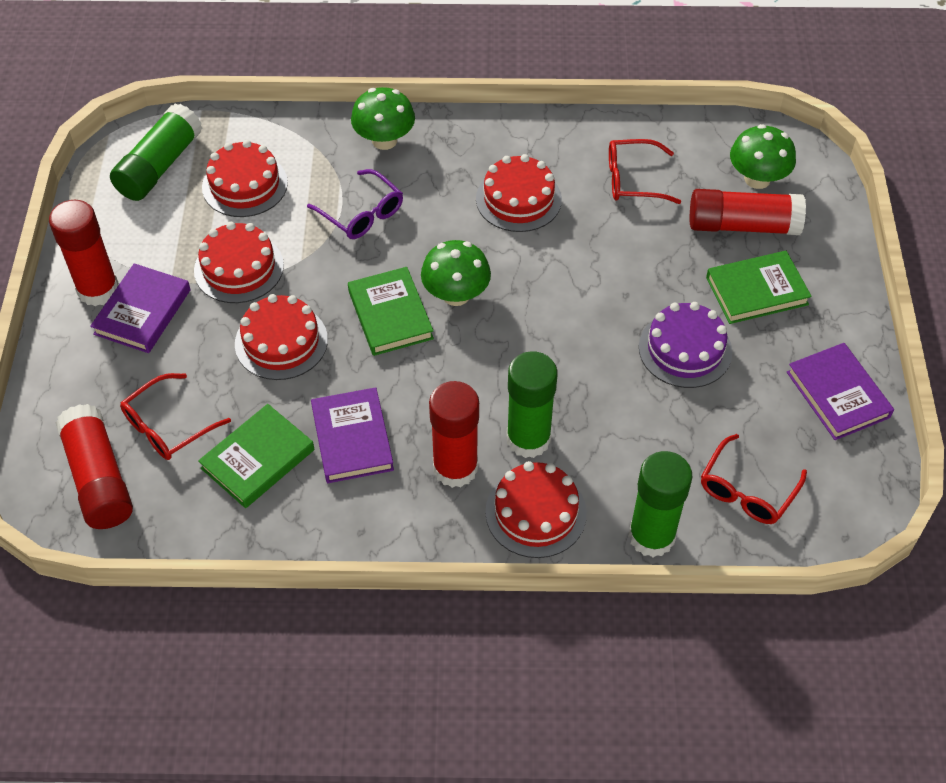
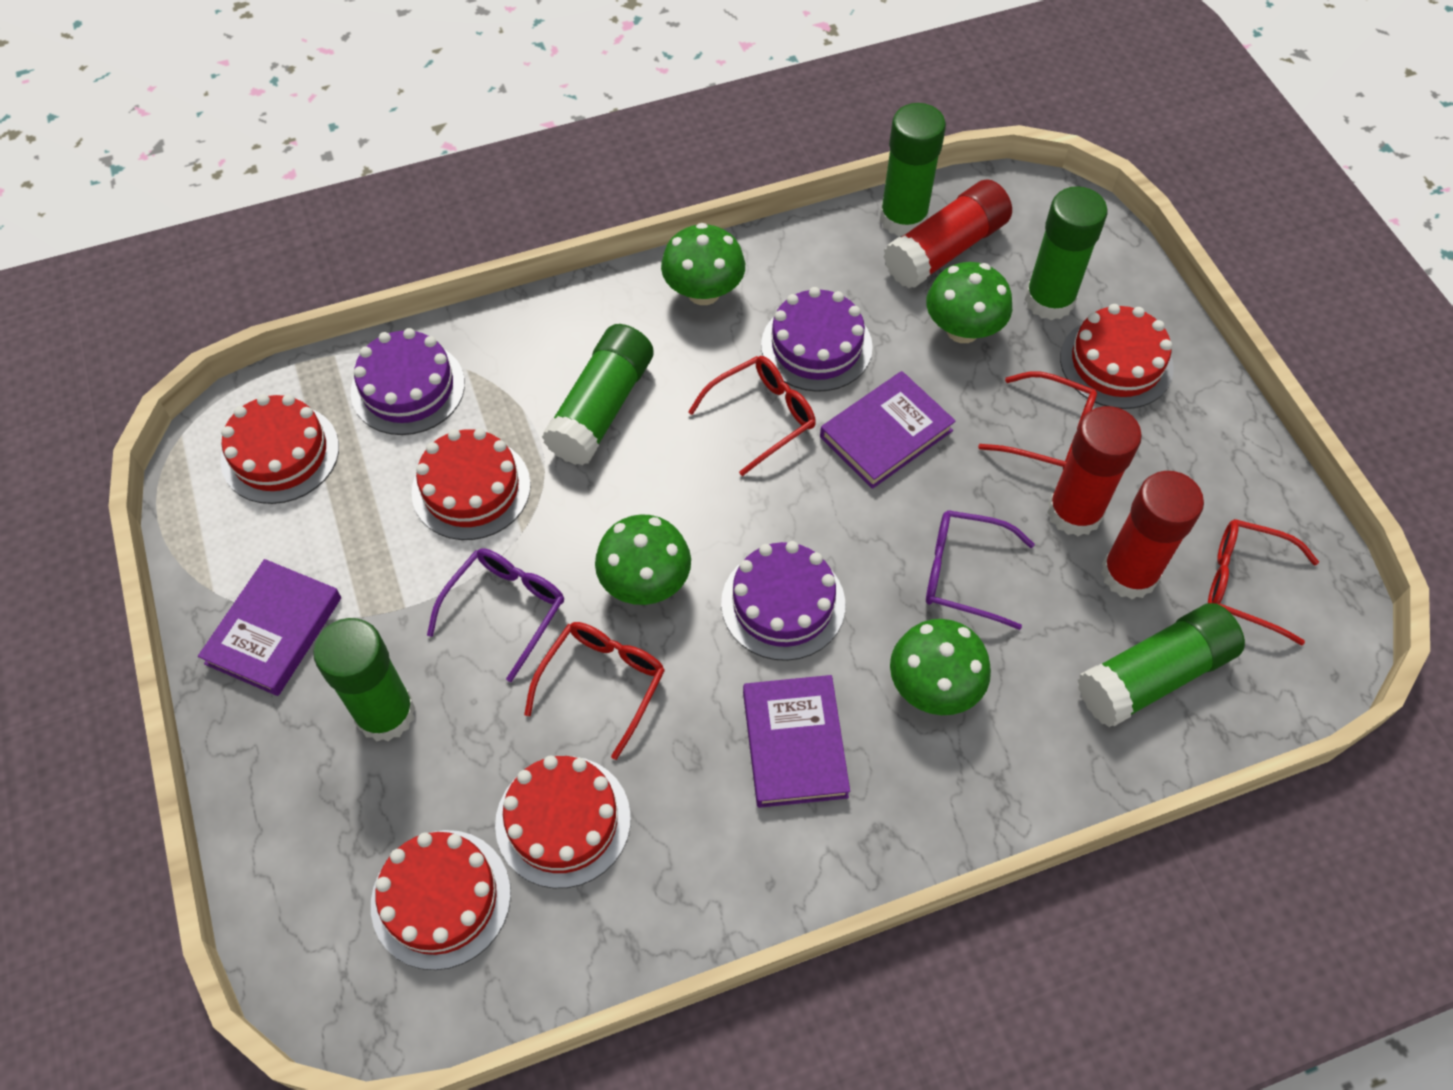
green book: [198,404,314,508] [348,267,434,356] [706,251,812,324] = 3 -> none = 0
green glue stick: [110,103,203,201] [506,351,558,458] [628,451,692,557] = 3 -> [313,618,416,742] [542,324,654,465] [880,103,946,236] [1025,186,1108,320] [1078,603,1245,727] = 5
green mushroom: [351,87,415,150] [421,240,491,306] [730,124,796,189] = 3 -> [595,514,691,605] [661,223,745,305] [890,619,991,715] [926,262,1012,343] = 4
purple cake: [639,302,732,388] = 1 -> [351,328,465,435] [721,541,845,661] [761,287,873,392] = 3
purple glasses: [307,169,403,239] = 1 -> [427,548,564,682] [926,510,1035,630] = 2
red glasses: [120,373,231,460] [609,139,681,204] [701,434,807,524] = 3 -> [524,622,665,760] [688,356,816,476] [978,371,1097,469] [1208,519,1319,645] = 4
red glue stick: [49,200,119,306] [55,404,133,529] [429,381,479,488] [690,189,806,235] = 4 -> [883,179,1012,289] [1047,406,1142,537] [1101,471,1204,599] = 3

